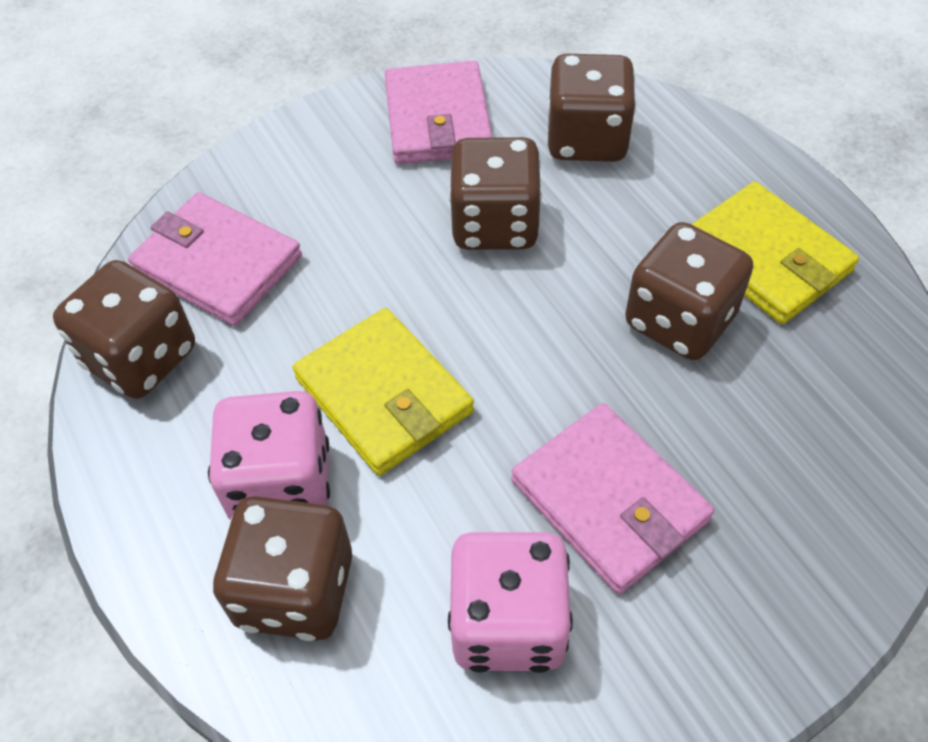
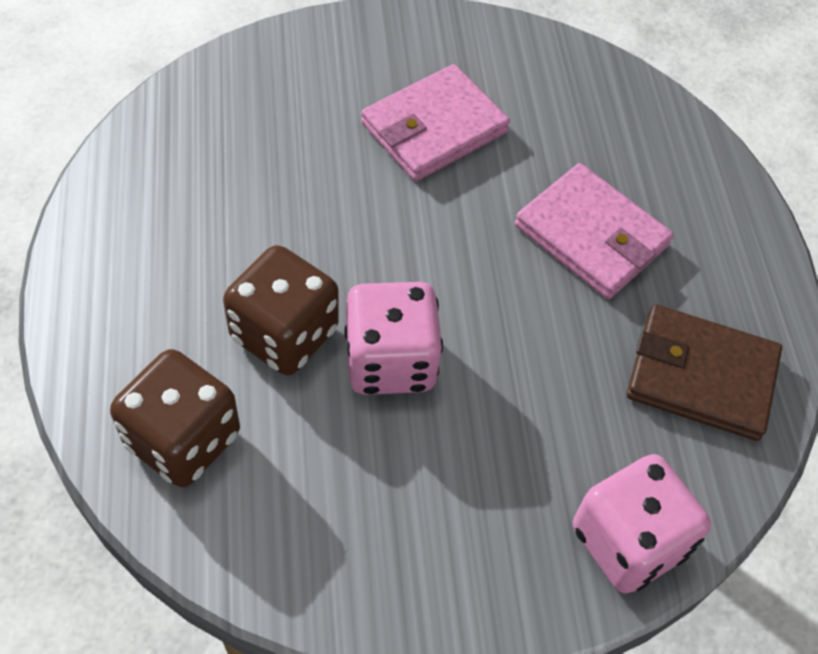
brown dice: [53,260,195,399] [213,496,352,641] [449,137,542,250] [548,54,636,162] [625,222,753,360] = 5 -> [110,349,240,487] [223,245,339,375] = 2
brown wallet: none = 0 -> [627,304,782,441] = 1
pink wallet: [128,192,302,326] [385,61,492,164] [511,403,714,594] = 3 -> [361,64,510,181] [515,163,674,299] = 2
yellow wallet: [293,308,474,476] [691,182,859,324] = 2 -> none = 0

